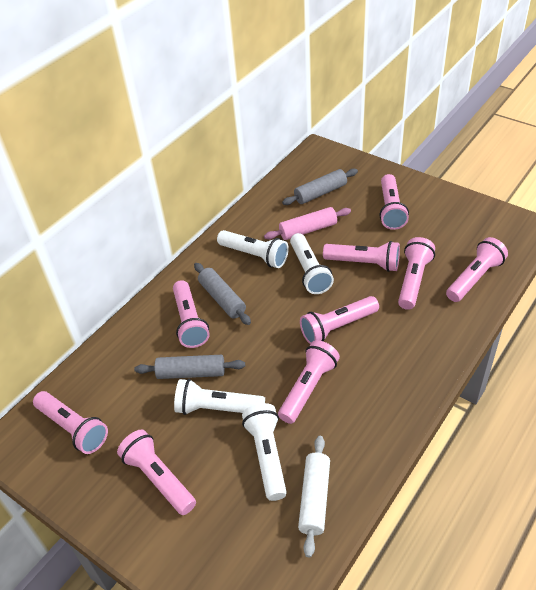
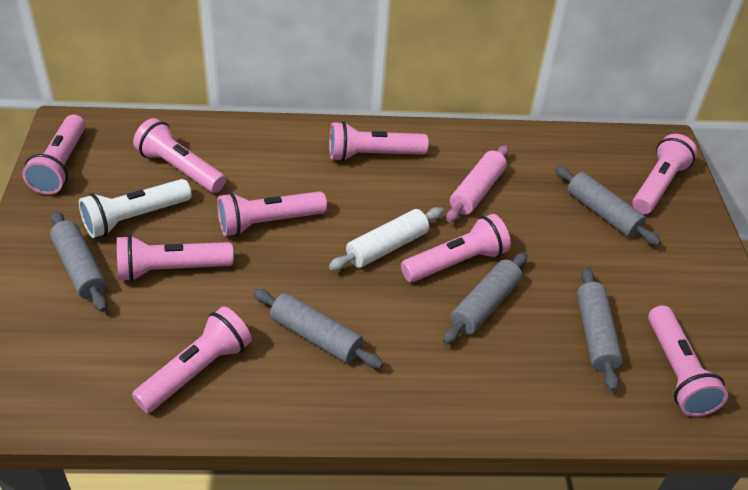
grey rolling pin: [134,355,245,379] [194,263,251,325] [282,169,358,205] = 3 -> [50,211,107,312] [253,289,383,369] [442,252,528,344] [555,166,661,246] [577,267,623,391] = 5
white flashlight: [174,379,265,415] [217,230,289,268] [242,403,287,501] [290,233,334,294] = 4 -> [79,179,192,238] = 1

